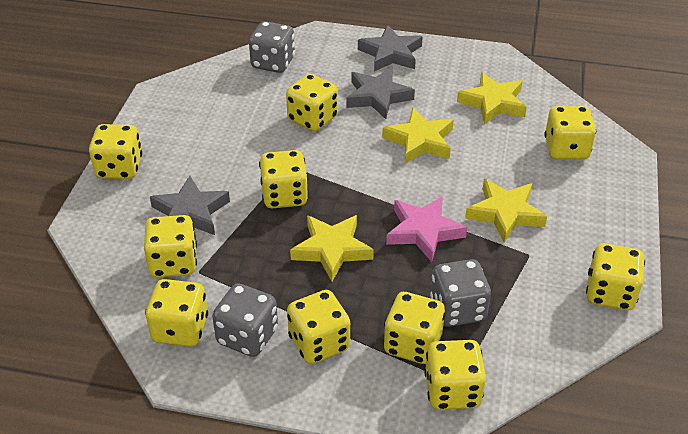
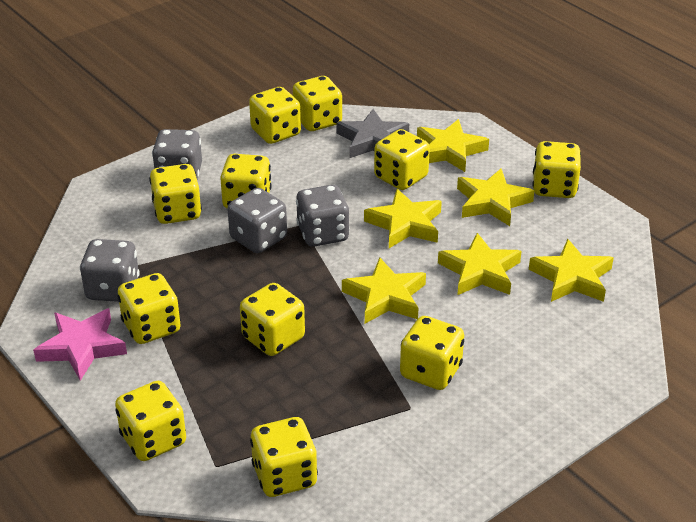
grey dice: [212,283,278,357] [249,21,295,73] [430,259,491,327] = 3 -> [80,239,140,302] [152,129,202,179] [227,188,287,253] [296,185,350,247] = 4
grey star: [150,176,230,235] [346,68,415,119] [358,25,423,71] = 3 -> [337,109,409,158] = 1
yellow dice: [89,124,142,179] [144,215,197,277] [145,279,208,347] [259,150,308,208] [286,74,338,131] [287,290,350,364] [383,292,445,364] [424,340,486,410] [544,106,596,159] [586,243,645,310] = 10 -> [115,381,186,461] [117,273,181,344] [149,164,202,224] [220,154,272,208] [240,283,305,356] [249,87,301,144] [250,417,318,497] [293,76,342,131] [374,129,430,190] [400,316,464,390] [532,141,581,198] = 11
yellow star: [290,215,374,281] [382,108,453,164] [457,72,527,125] [465,179,547,243] = 4 -> [342,257,426,324] [364,189,442,248] [417,119,489,172] [438,233,522,295] [457,168,534,226] [529,239,614,302] = 6

